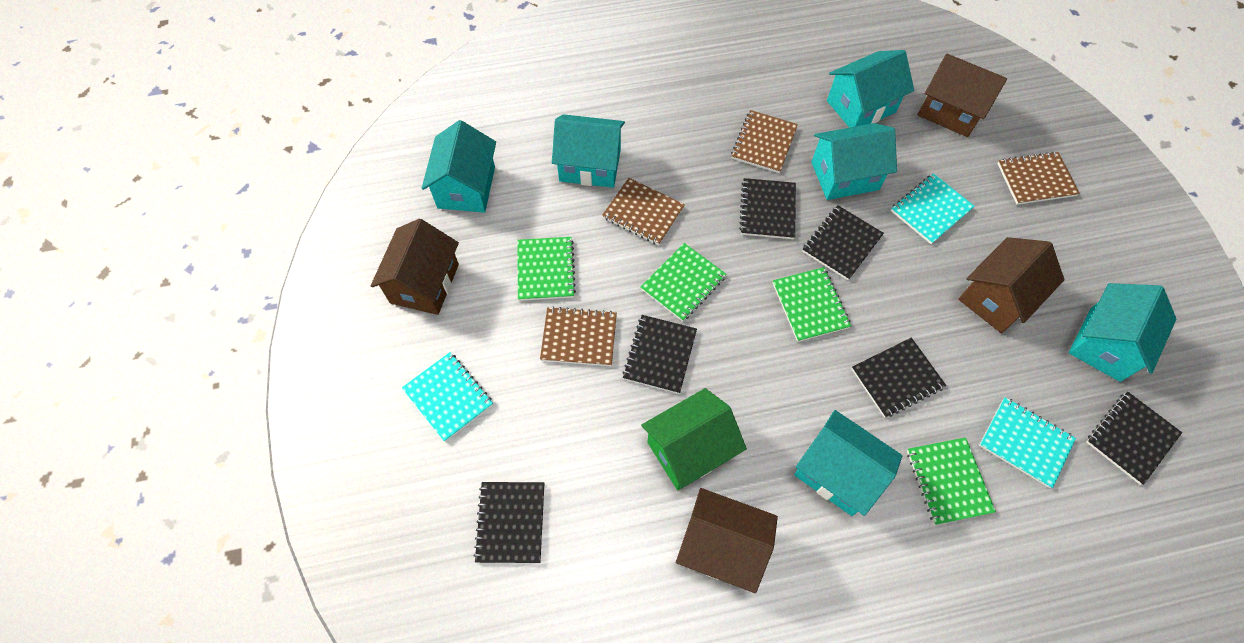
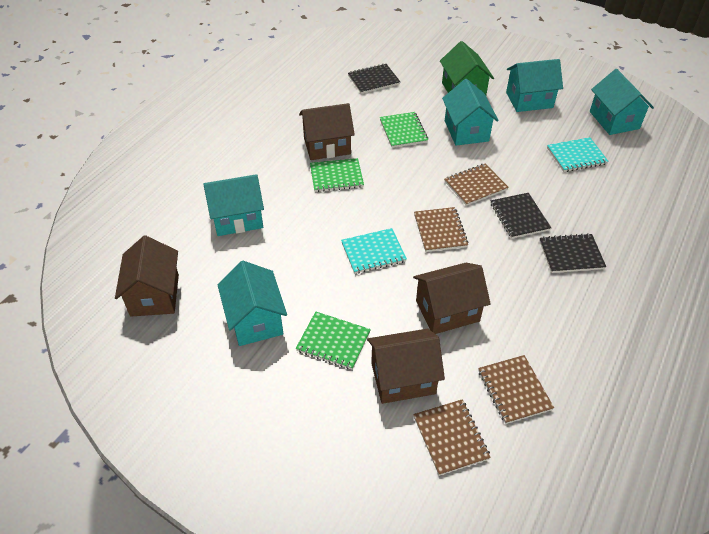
black notebook: [473,482,544,563] [622,315,697,394] [739,178,796,239] [802,205,884,280] [852,338,946,418] [1086,391,1182,485] = 6 -> [348,63,400,94] [491,193,551,239] [539,233,606,273] = 3
green notebook: [517,237,576,301] [641,243,726,321] [773,267,851,342] [907,437,996,525] = 4 -> [296,312,371,370] [310,158,364,192] [380,112,428,148] = 3
turquoise house: [422,120,496,213] [552,114,625,188] [794,410,902,516] [811,123,897,200] [827,50,914,128] [1069,283,1176,382] = 6 -> [203,174,264,236] [217,261,287,346] [442,79,499,146] [506,59,563,112] [590,69,654,135] = 5
turquoise notebook: [402,352,493,442] [891,173,975,244] [979,397,1076,488] = 3 -> [341,228,407,274] [547,137,609,172] = 2

